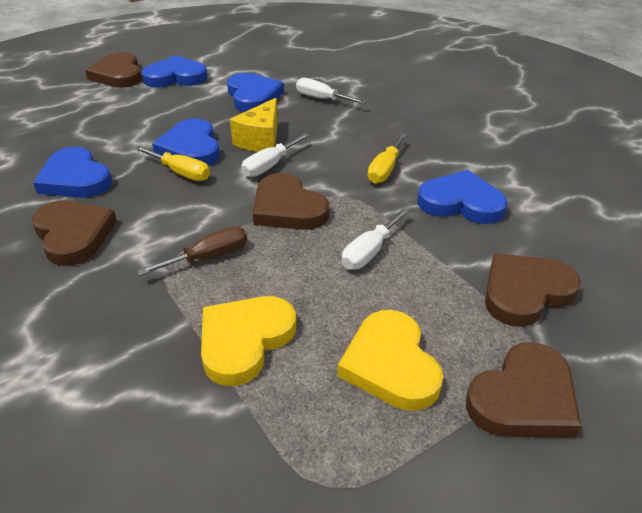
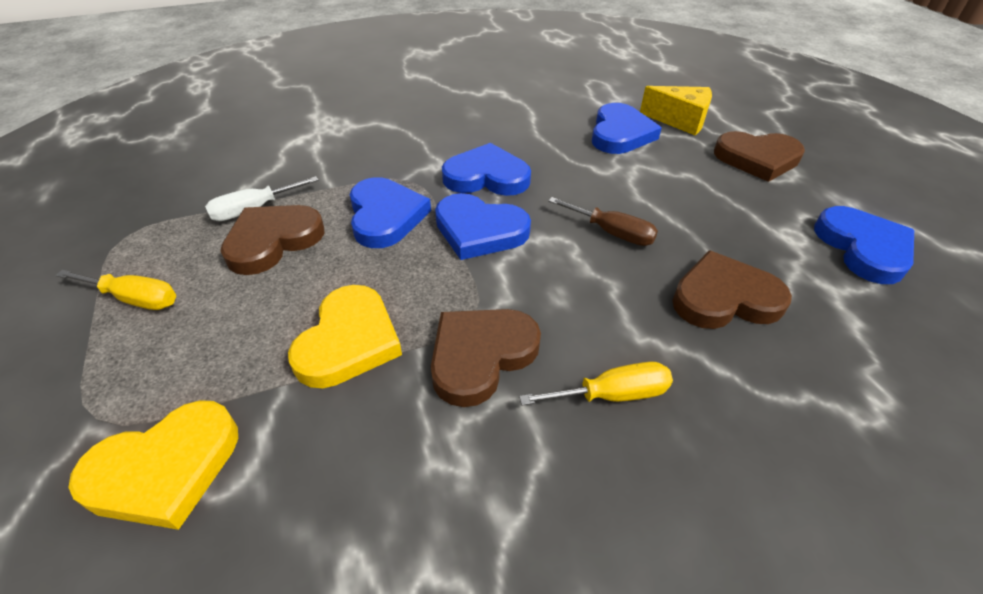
brown heart: [32,201,117,266] [85,52,142,88] [253,173,329,230] [466,342,581,438] [485,253,581,327] = 5 -> [221,205,324,275] [431,309,541,407] [672,251,792,329] [714,131,805,182] = 4
white screwdriver: [241,133,309,177] [296,78,366,104] [342,208,410,270] = 3 -> [205,176,319,221] = 1

